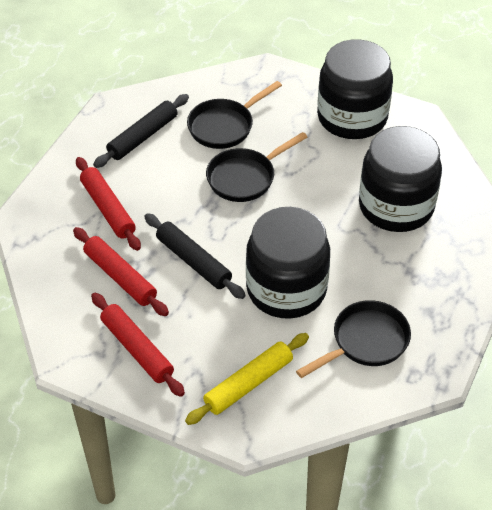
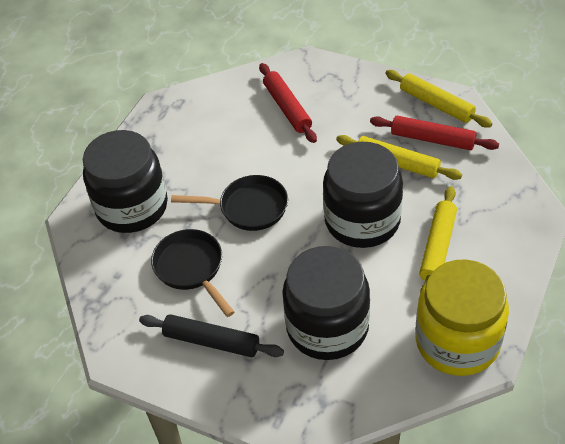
black pan: [187,81,282,149] [206,132,307,202] [296,300,411,378] = 3 -> [151,229,234,317] [171,175,288,231] = 2
black rolling pin: [93,94,189,168] [144,213,246,299] = 2 -> [139,314,284,357] = 1
red rolling pin: [73,227,169,316] [76,157,141,251] [91,293,185,397] = 3 -> [259,63,317,143] [370,116,499,150] = 2
yellow jar: none = 0 -> [415,259,509,376] = 1
yellow rolling pin: [185,333,309,425] = 1 -> [336,135,462,180] [385,70,492,127] [419,186,457,293] = 3

